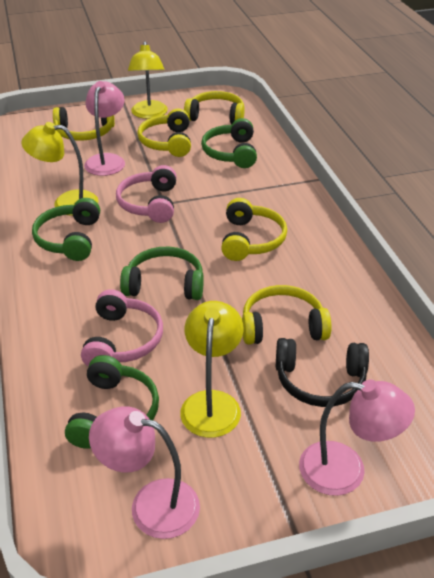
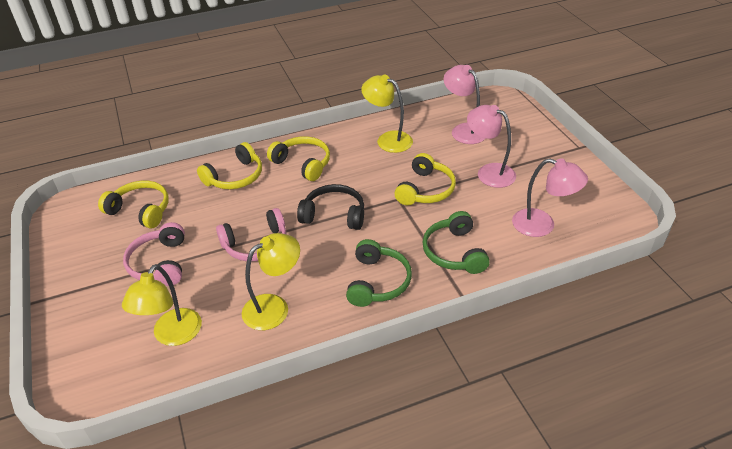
green headphones: [32,198,100,261] [65,355,159,449] [120,247,204,300] [201,118,257,168] = 4 -> [346,239,412,307] [423,211,490,274] = 2
yellow headphones: [53,107,115,141] [137,108,191,157] [184,91,245,124] [221,198,287,261] [242,285,331,345] = 5 -> [98,181,169,229] [197,142,262,189] [267,136,330,181] [395,153,456,205] = 4

